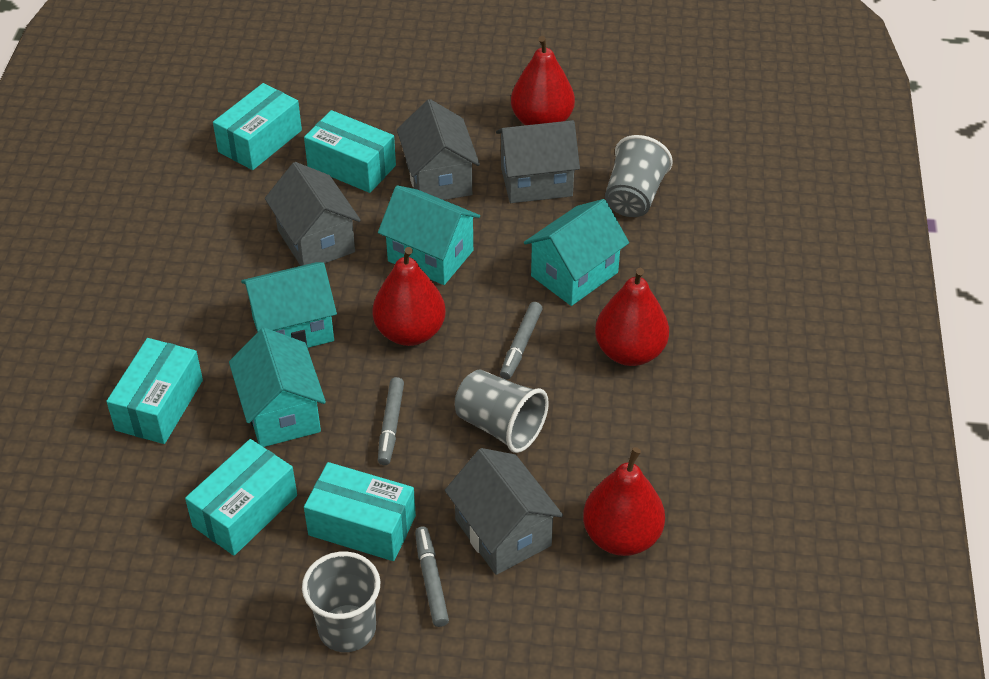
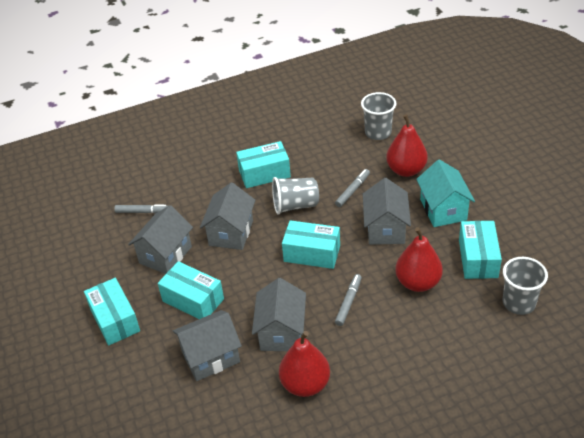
grey house: [265,162,361,266] [397,99,480,200] [445,448,563,575] [496,120,580,203] = 4 -> [128,205,193,274] [173,310,242,381] [200,182,256,250] [252,278,306,351] [363,178,411,245] = 5
red pear: [372,247,446,346] [511,36,575,125] [583,447,665,556] [595,268,669,366] = 4 -> [279,331,330,397] [386,114,428,177] [395,227,443,292] = 3
turquoise house: [229,328,326,447] [241,262,337,348] [378,185,480,285] [524,199,629,306] = 4 -> [416,159,475,227] = 1

